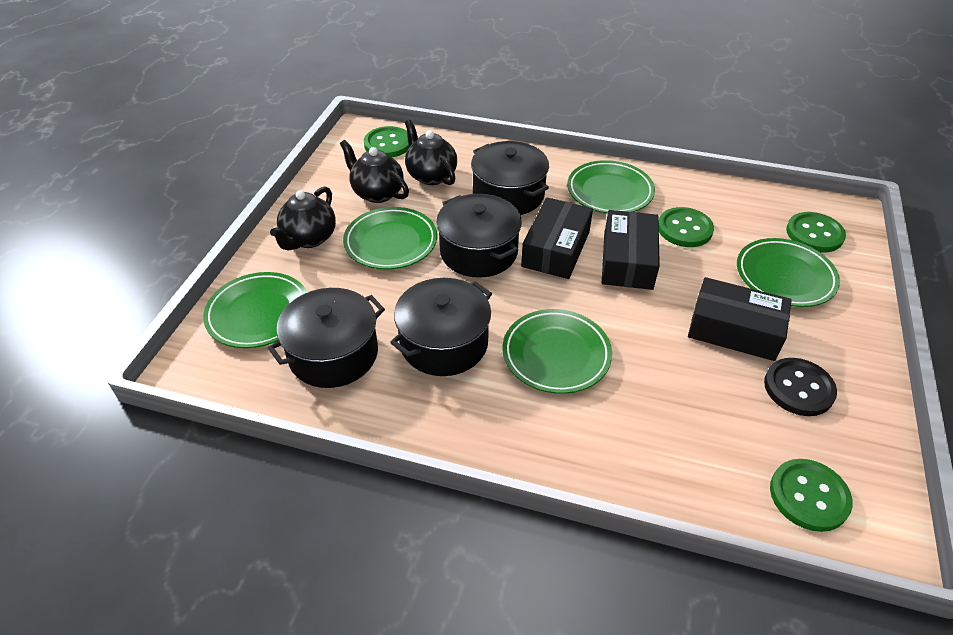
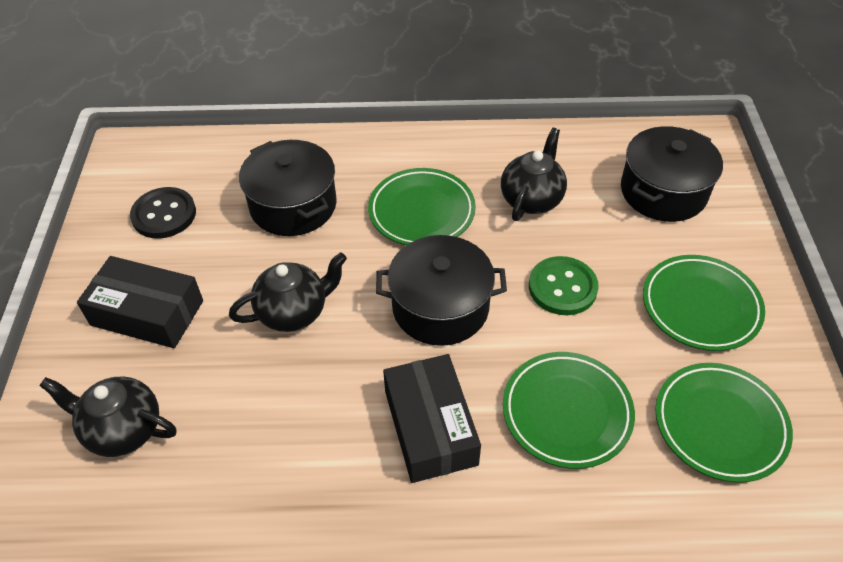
black box: [521,197,593,279] [602,210,660,290] [688,277,792,361] = 3 -> [77,256,203,348] [383,354,481,483] = 2
black pot: [268,288,385,388] [390,278,492,376] [436,194,522,278] [471,141,549,215] = 4 -> [239,140,337,236] [376,235,507,346] [621,126,723,222] = 3
green button: [364,126,409,158] [659,207,714,247] [770,459,853,532] [786,212,846,252] = 4 -> [529,256,599,315] = 1
green plate: [203,272,307,348] [343,207,437,270] [503,309,612,394] [567,160,655,214] [737,238,840,307] = 5 -> [368,168,476,245] [503,352,635,469] [643,255,765,351] [655,363,793,483] = 4

